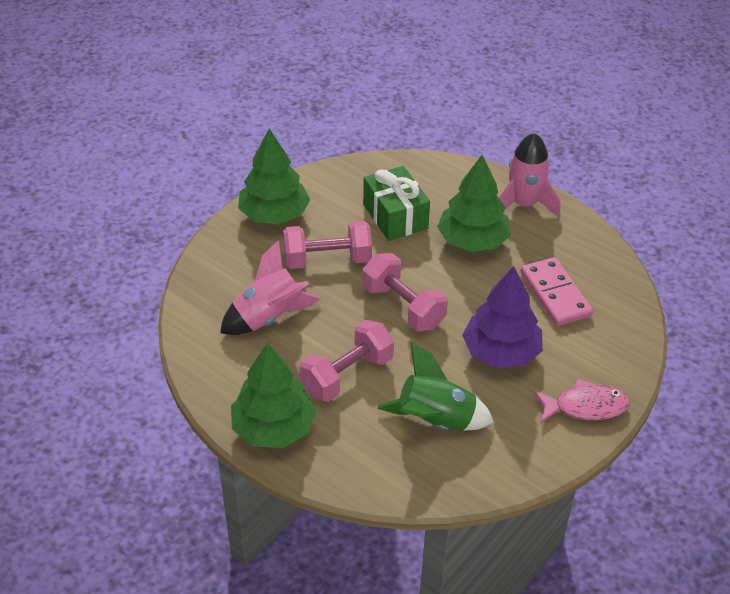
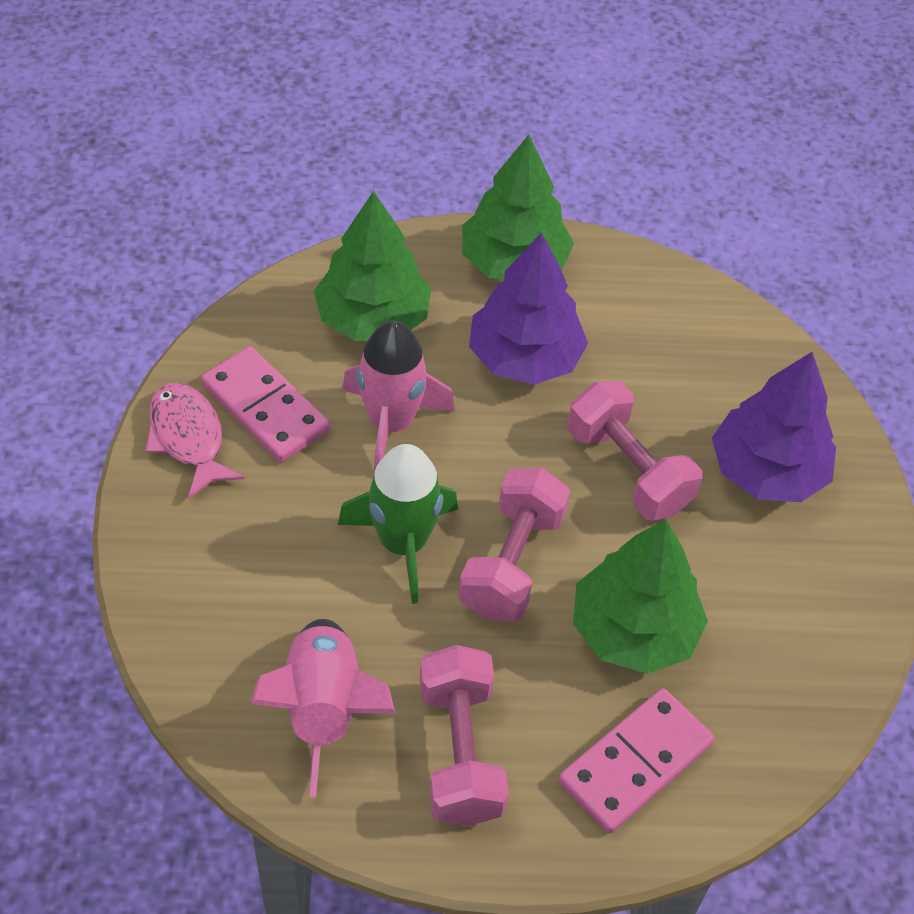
green gift: [363,166,430,241] = 1 -> none = 0
pink domino: [521,257,593,326] = 1 -> [201,346,330,462] [558,688,714,834] = 2
purple tree: [462,266,543,368] = 1 -> [469,232,588,385] [712,352,836,502] = 2

